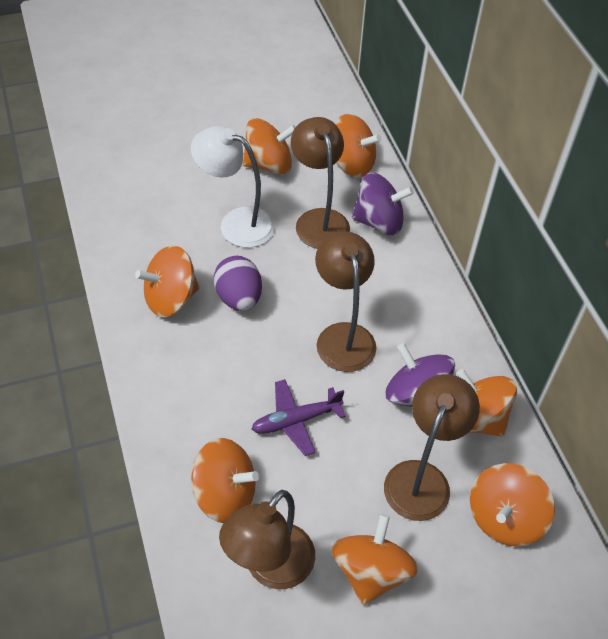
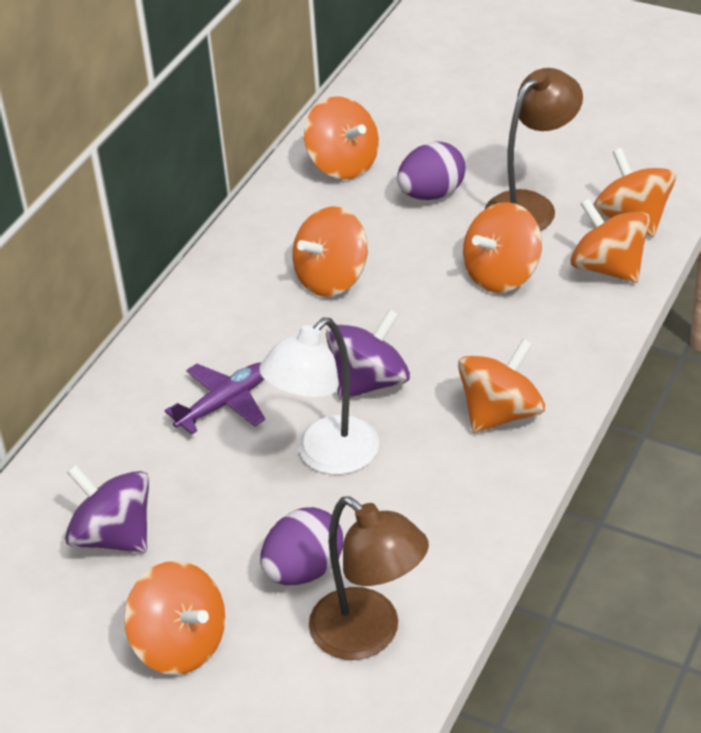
brown lamp: [219,490,315,589] [291,117,350,249] [315,231,376,372] [384,374,480,521] = 4 -> [309,496,429,660] [485,68,583,231] = 2
purple egg: [214,256,262,311] = 1 -> [260,507,343,585] [397,141,465,200] = 2

